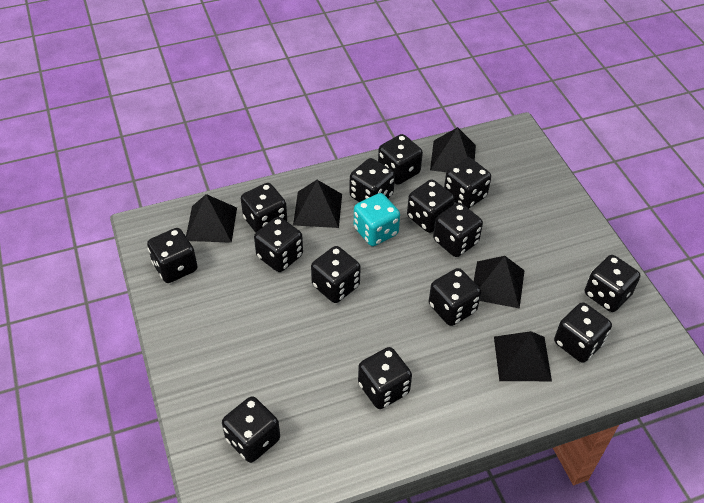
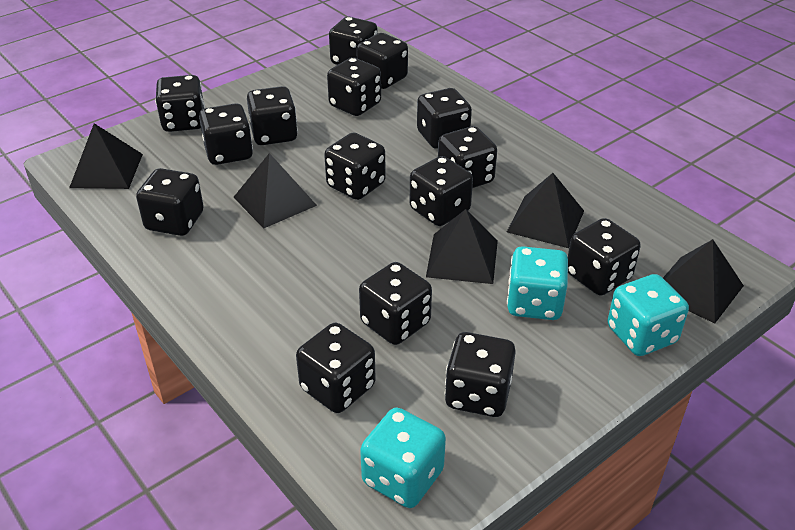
black dice: [147,228,198,283] [222,396,280,463] [241,183,287,233] [254,217,303,272] [311,246,361,303] [349,158,395,202] [358,347,412,409] [378,134,423,185] [407,180,455,233] [429,268,481,326] [433,203,483,257] [444,158,491,208] [554,302,612,363] [585,255,640,312] = 14 -> [136,168,204,236] [155,75,205,132] [199,103,253,165] [247,86,298,145] [296,323,376,413] [324,133,386,200] [327,57,381,116] [329,17,378,65] [356,33,408,89] [359,262,432,345] [410,156,473,226] [417,88,472,148] [438,126,497,188] [444,332,516,417] [568,218,640,296] = 15
turquoise dice: [354,193,400,246] = 1 -> [360,408,446,508] [507,246,568,320] [607,274,689,356] = 3

